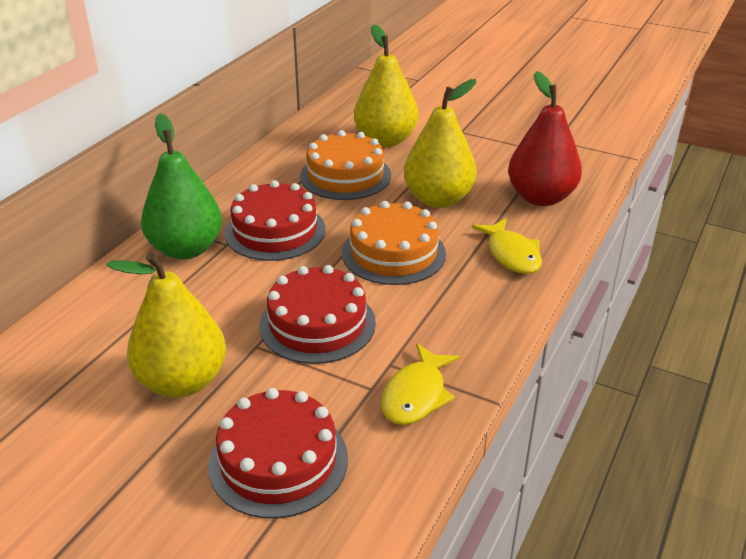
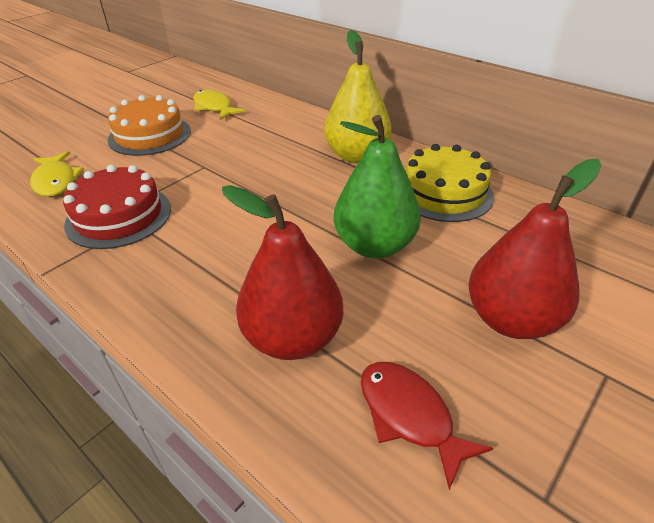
orange cake: [300,130,391,200] [342,201,446,285] = 2 -> [107,95,191,156] = 1
red cake: [208,388,348,519] [225,180,325,261] [259,265,376,364] = 3 -> [63,165,171,249] = 1
red fish: none = 0 -> [361,362,493,490] = 1
red pear: [508,71,582,206] = 1 -> [222,185,343,360] [468,159,602,339] = 2
yellow cake: none = 0 -> [406,144,494,222] = 1
yellow pear: [107,252,226,398] [354,24,418,147] [404,79,477,208] = 3 -> [324,30,392,163] = 1

